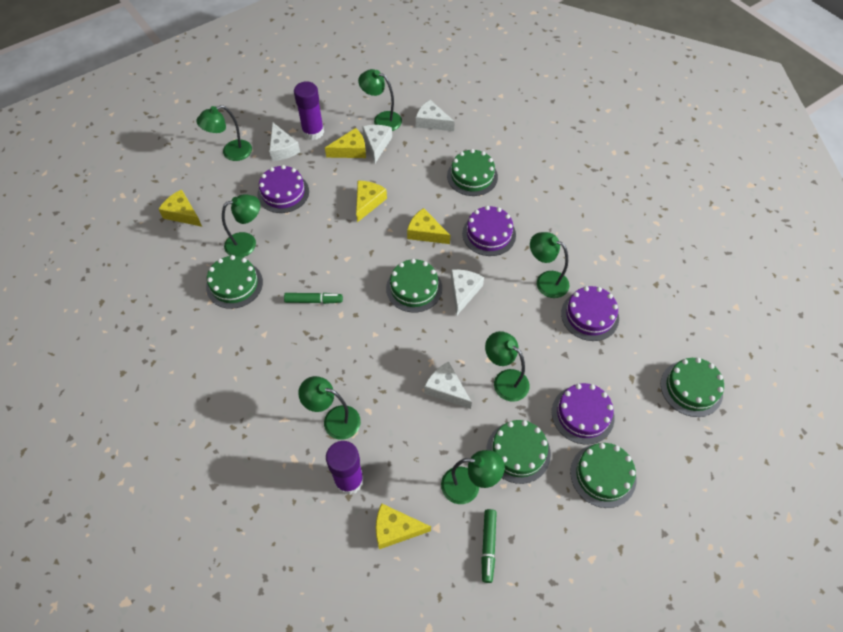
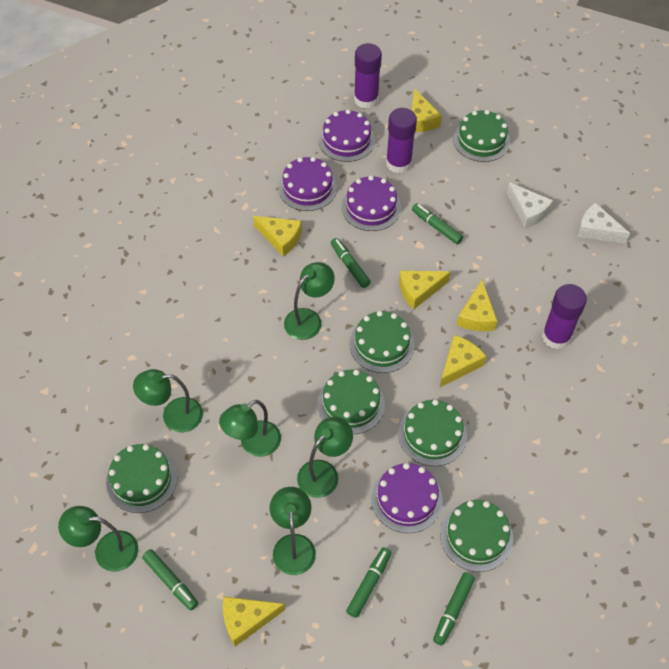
green lamp: [196,105,252,161] [222,194,260,257] [298,376,361,440] [358,69,402,131] [441,450,505,504] [485,331,530,402] [530,232,569,298] = 7 -> [58,506,138,572] [133,369,203,432] [219,400,281,457] [270,487,316,575] [284,262,335,340] [297,417,353,498] = 6
green marker: [284,293,343,304] [481,509,497,583] = 2 -> [142,549,198,610] [331,238,371,288] [346,547,392,618] [412,203,463,244] [433,572,475,645] = 5
purple glue stick: [294,81,324,140] [326,441,364,495] = 2 -> [354,43,382,109] [386,108,417,173] [542,284,587,349] = 3
white cheese: [269,123,300,161] [362,125,392,163] [416,100,455,131] [424,362,472,409] [451,269,484,316] = 5 -> [507,182,553,228] [577,202,630,244] = 2
yellow cheese: [158,189,202,227] [325,128,366,158] [356,181,387,222] [376,503,431,549] [407,208,450,244] = 5 -> [223,597,285,647] [253,216,302,257] [399,270,451,309] [411,88,442,132] [440,335,487,387] [457,280,497,331] = 6

